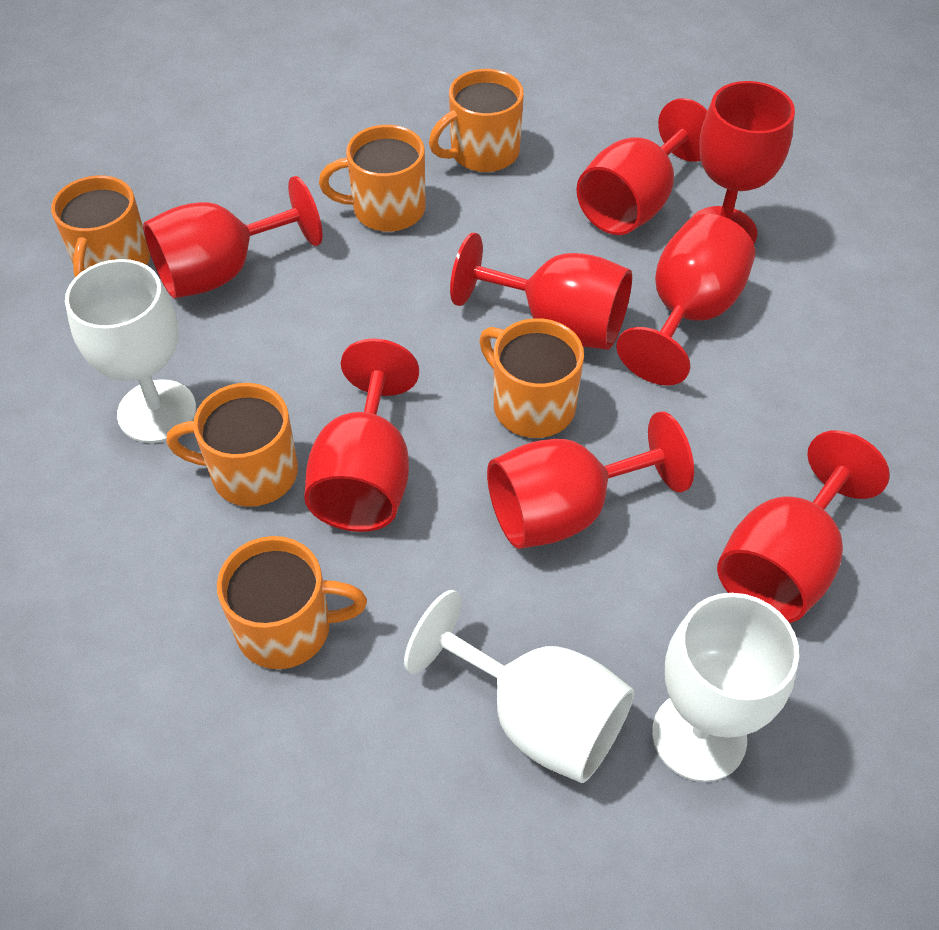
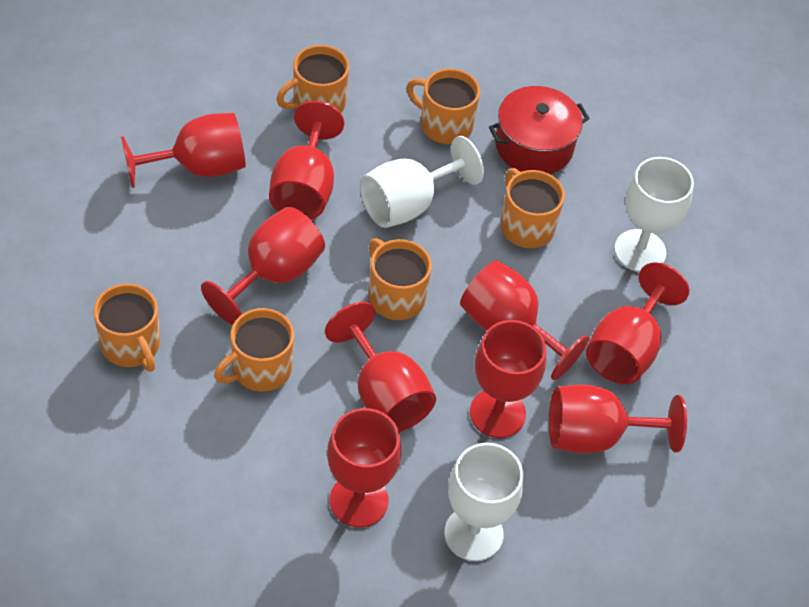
red goblet: [143,176,323,298] [304,338,419,532] [450,233,632,350] [487,411,694,549] [576,98,708,235] [616,214,755,386] [691,81,795,244] [717,430,890,623] = 8 -> [121,113,246,188] [201,207,325,325] [269,101,344,219] [325,302,436,432] [327,408,401,527] [460,260,589,380] [470,320,546,438] [549,384,687,453] [586,262,689,384] = 9
red pot: none = 0 -> [489,86,590,174] = 1

